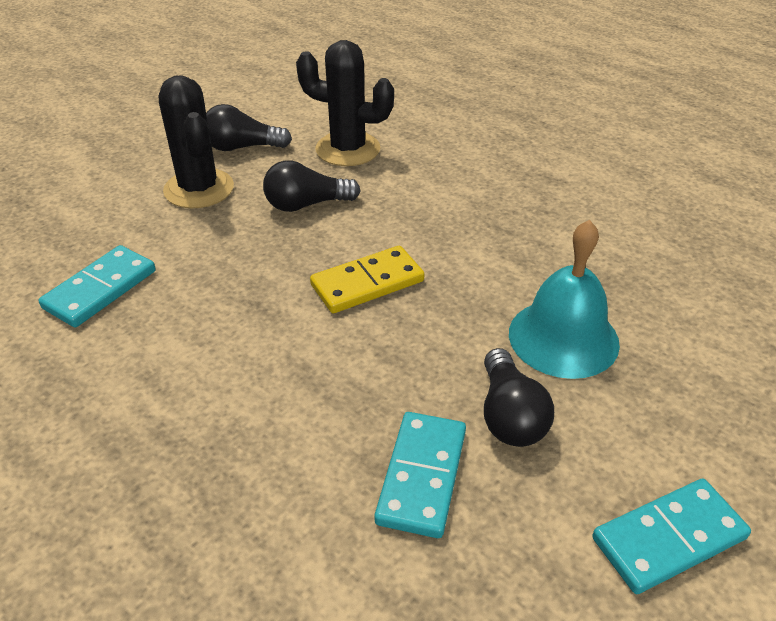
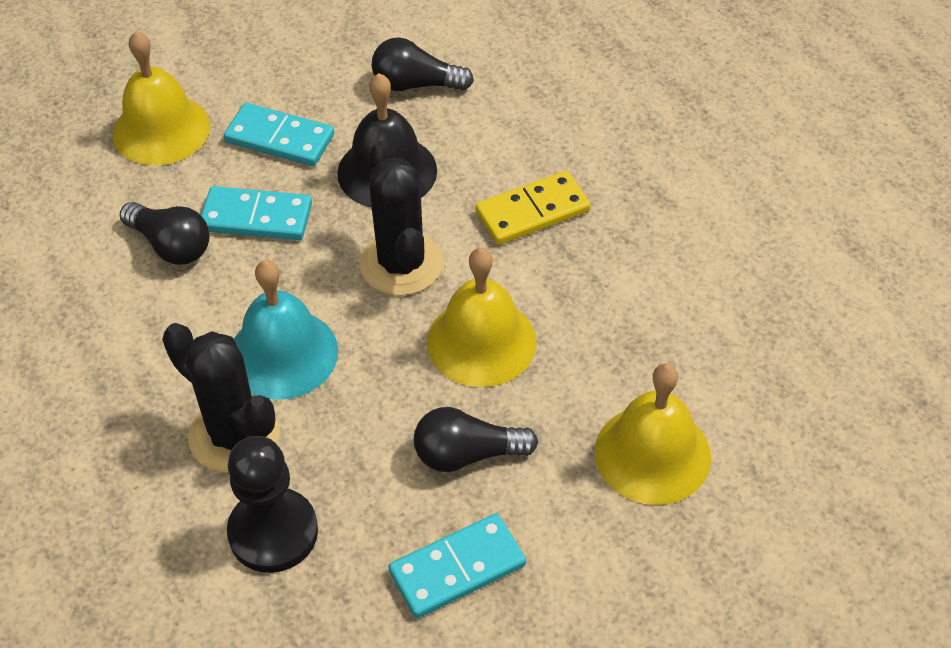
black bell: none = 0 -> [337,73,437,208] = 1
black pawn: none = 0 -> [227,436,318,573] = 1
yellow bell: none = 0 -> [112,31,210,165] [427,248,537,387] [595,363,711,505] = 3

